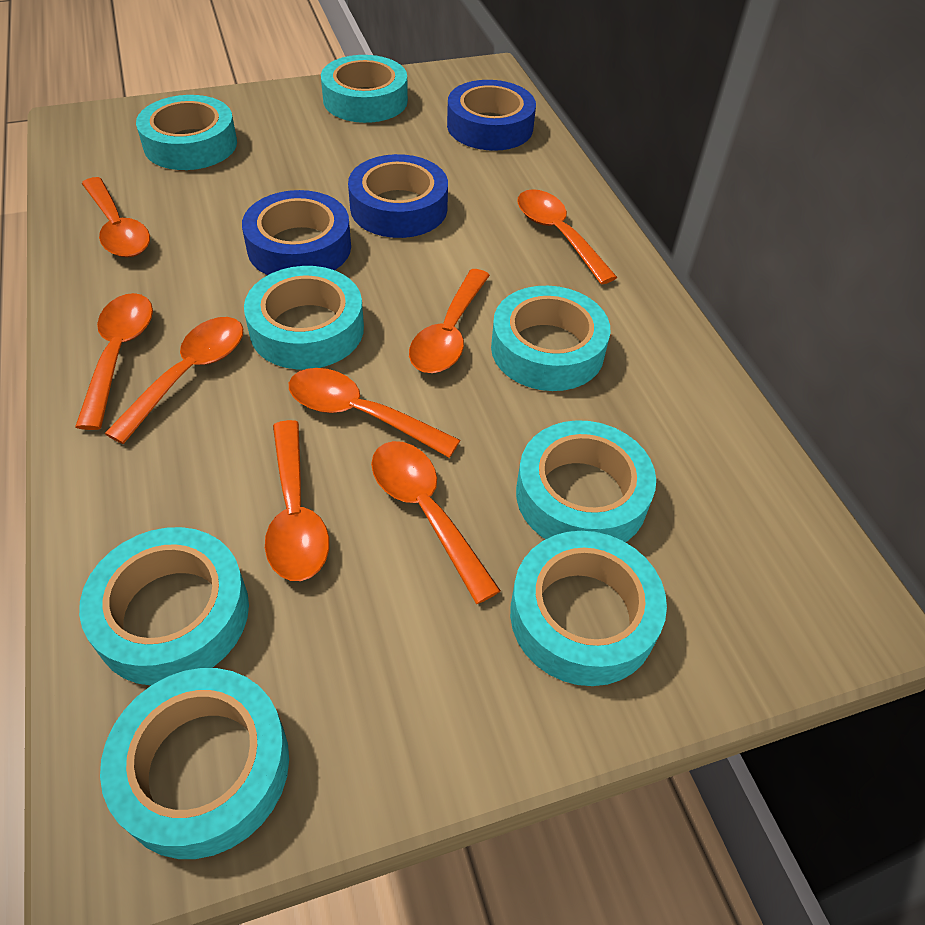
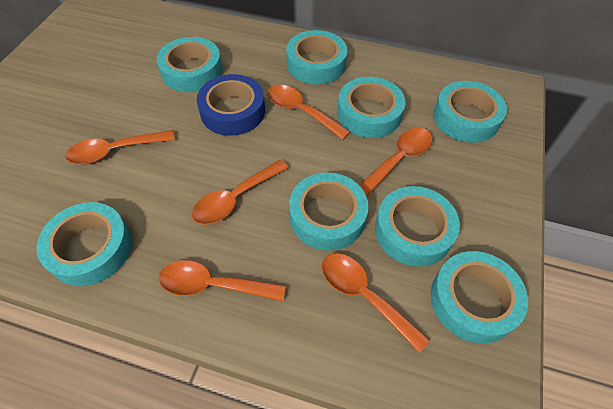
blue tape: [242,190,351,275] [348,154,448,238] [447,80,536,151] = 3 -> [197,74,265,136] = 1
orange spoon: [75,293,153,430] [82,177,150,257] [104,317,243,444] [265,420,329,581] [289,368,460,458] [371,441,501,604] [409,269,490,373] [517,189,617,285] = 8 -> [65,130,175,164] [159,260,286,301] [192,159,289,225] [267,85,350,140] [322,253,430,353] [359,128,432,197] = 6

